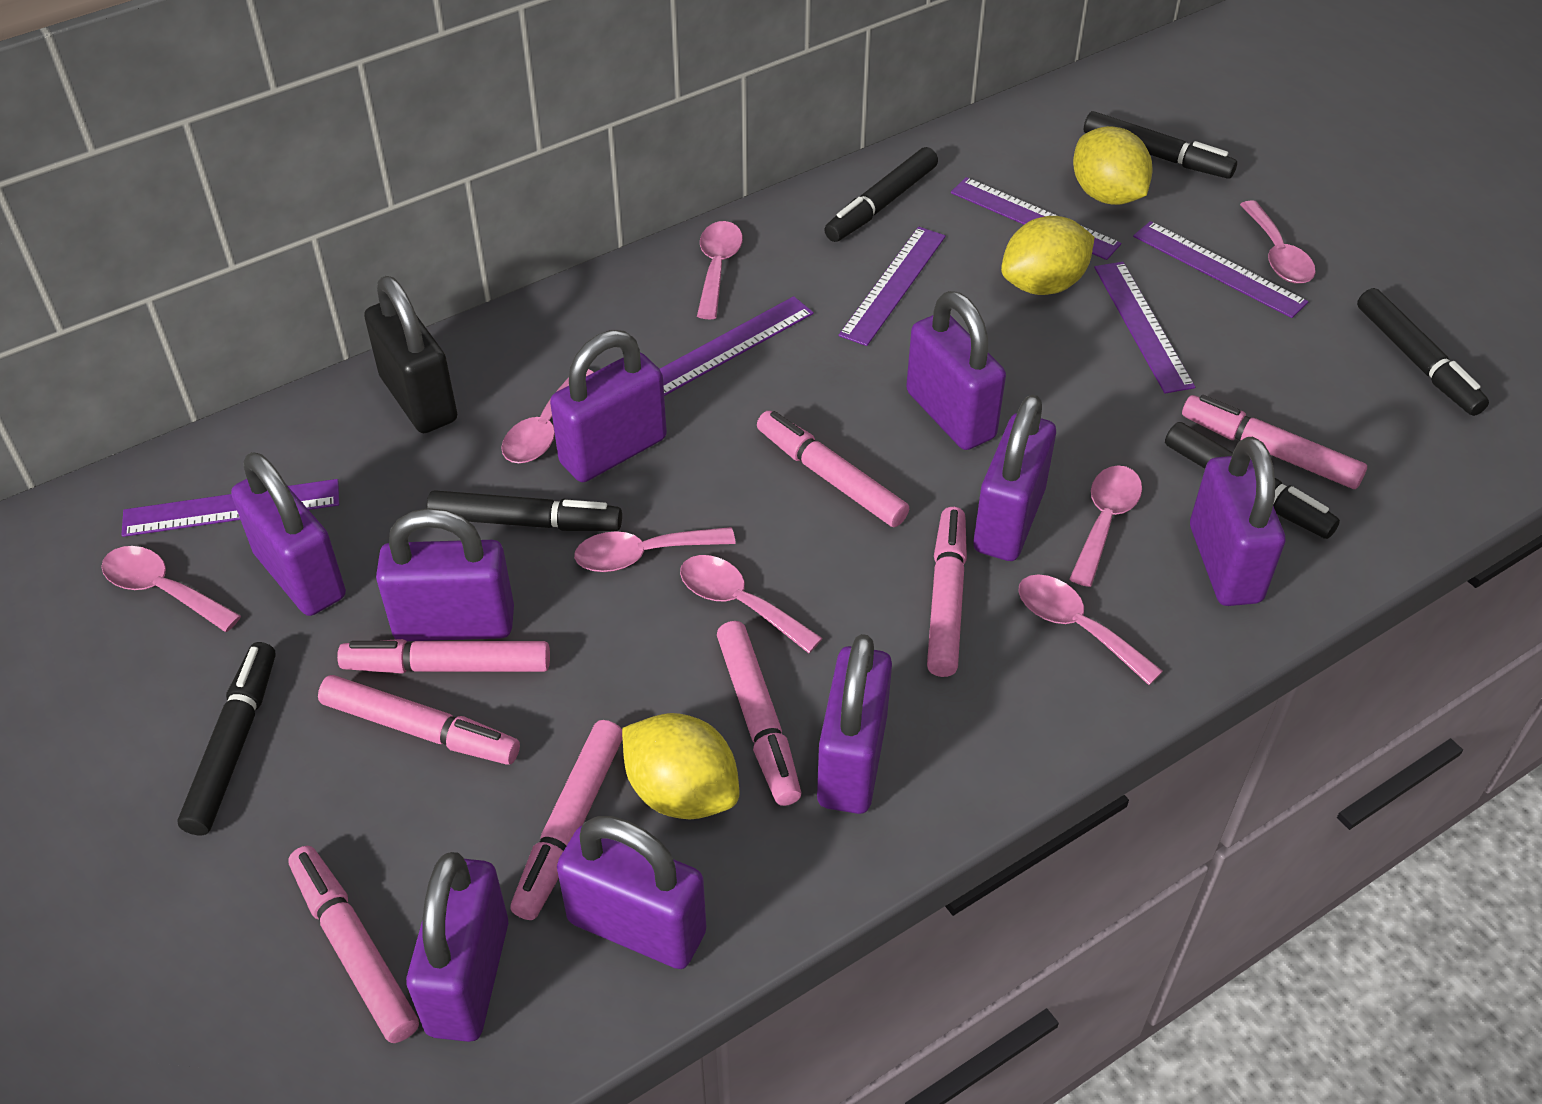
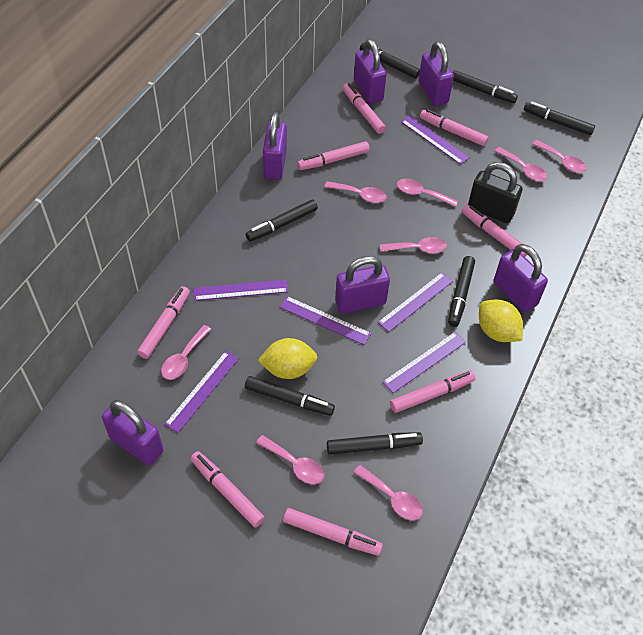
black marker: [178,642,276,835] [427,490,622,531] [824,147,938,242] [1084,111,1237,179] [1165,422,1340,539] [1357,288,1489,416] = 6 -> [245,376,335,416] [246,199,318,242] [327,432,423,455] [360,43,420,79] [448,256,475,327] [452,70,518,103] [524,102,595,135] = 7
purple padlock: [231,452,346,616] [376,508,514,641] [406,852,508,1042] [550,330,667,482] [557,816,706,969] [817,634,892,814] [906,291,1006,450] [973,394,1056,561] [1190,437,1285,606] = 9 -> [102,400,164,466] [263,112,287,180] [335,256,390,313] [354,39,387,104] [418,41,454,106] [493,244,548,312] = 6
yellow lemon: [622,713,739,819] [1001,216,1095,295] [1073,126,1153,205] = 3 -> [258,338,317,379] [479,300,523,342] = 2

